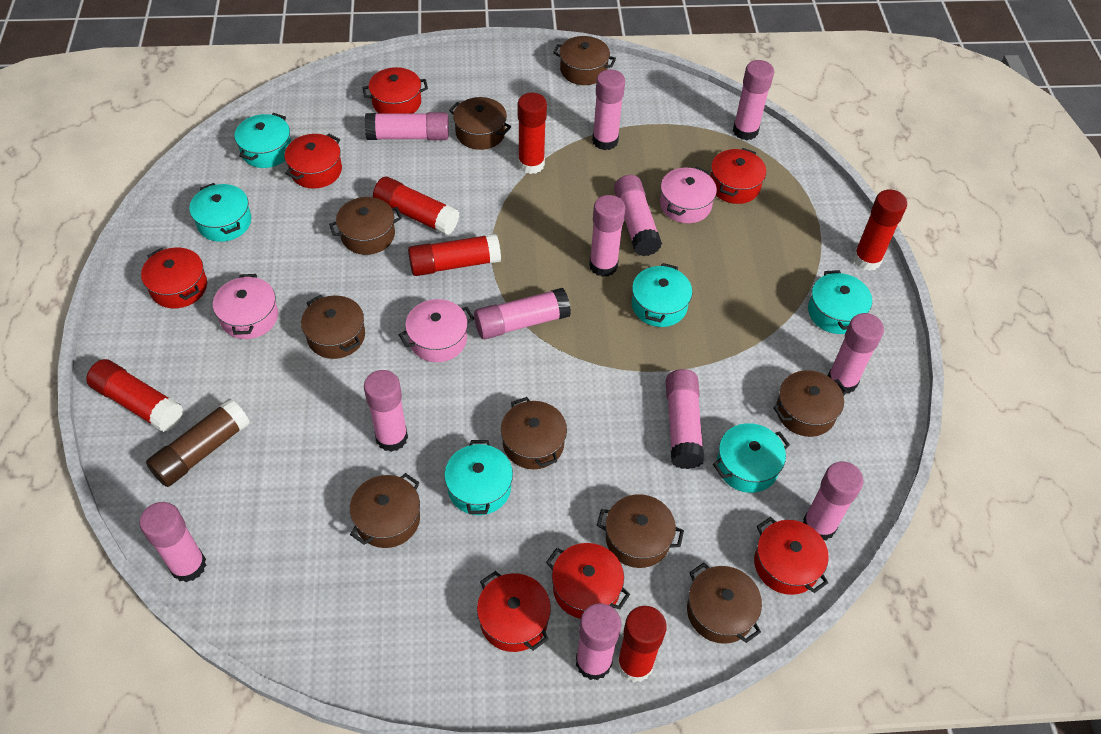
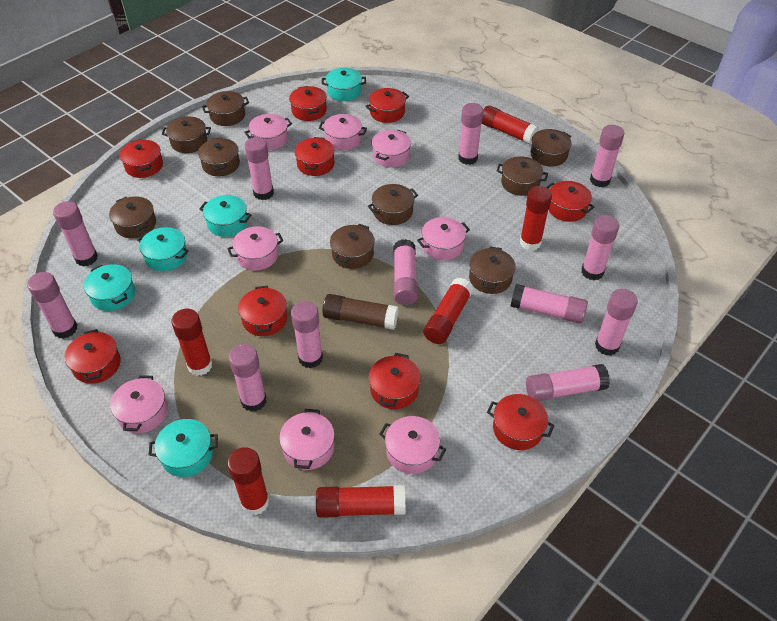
pink pot: [213,274,278,339] [399,299,474,362] [660,167,717,223] = 3 -> [110,375,168,433] [227,226,283,271] [244,114,292,150] [279,409,335,470] [319,114,367,150] [371,130,411,167] [379,416,446,474] [417,217,470,261] = 8
red pot: [141,247,207,308] [284,134,342,189] [362,67,428,114] [477,571,551,652] [546,543,630,619] [710,148,766,204] [754,517,829,595] = 7 -> [64,329,121,384] [120,139,163,178] [238,286,287,336] [289,86,327,121] [295,137,335,176] [365,88,409,123] [369,353,421,409] [487,394,554,450] [546,181,594,222] = 9
turquoise pot: [189,183,251,242] [234,113,291,168] [444,440,513,515] [632,263,692,327] [713,423,790,493] [808,270,872,334] = 6 -> [84,264,135,311] [137,227,189,271] [149,419,218,477] [199,195,251,237] [322,68,366,101] = 5

